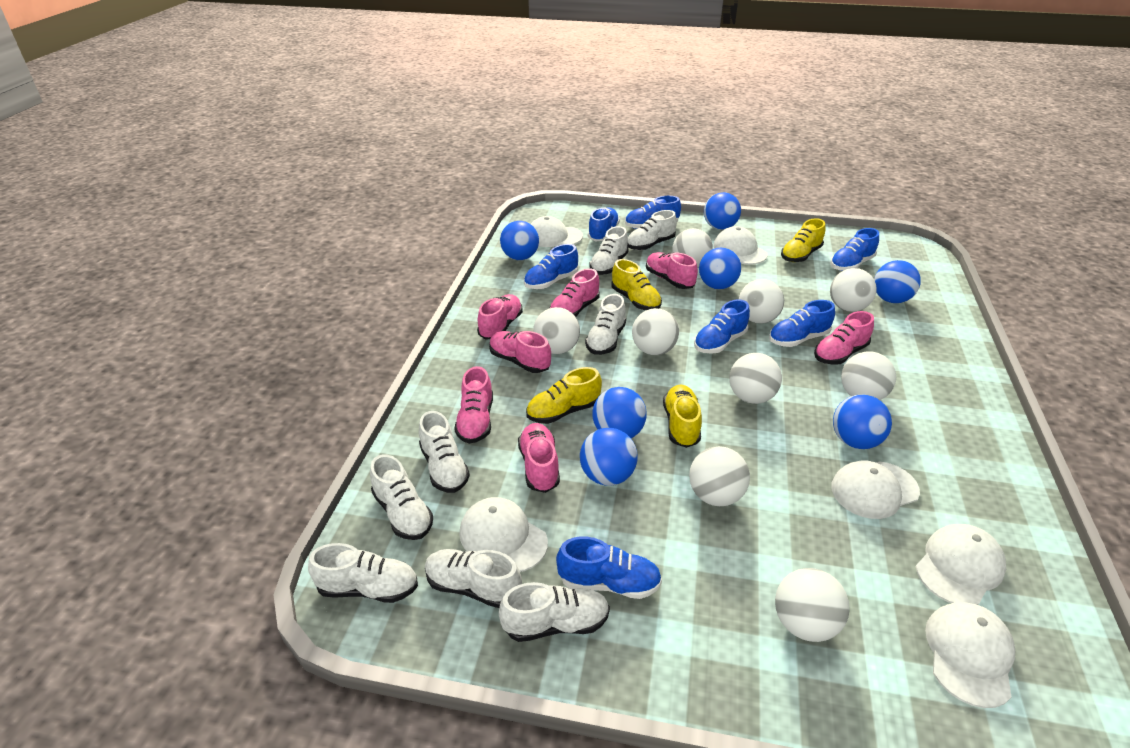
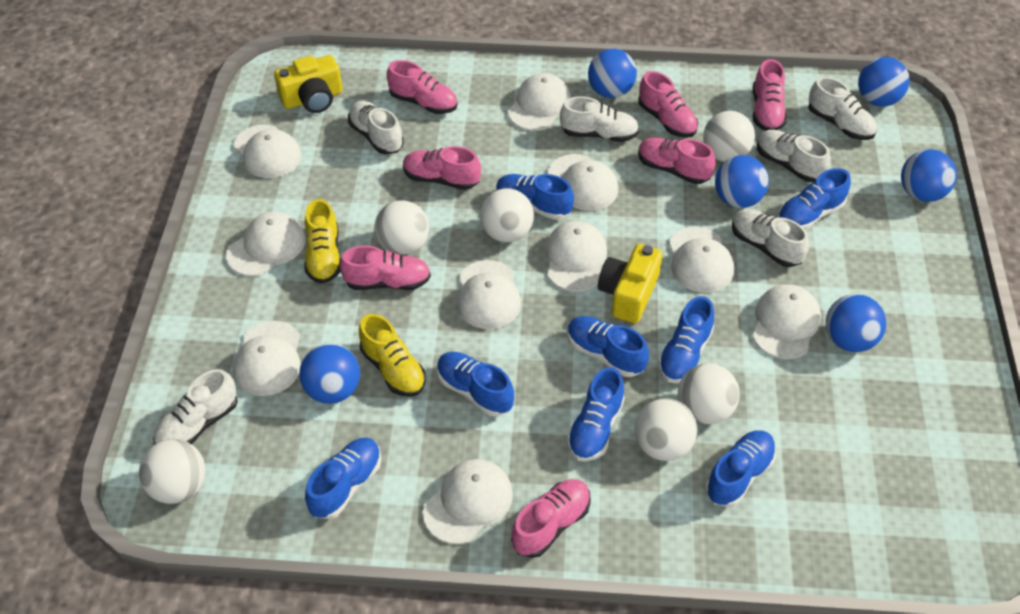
blue ball: [500,221,539,260] [580,428,637,486] [592,387,647,438] [699,248,741,289] [704,192,741,230] [833,395,892,449] [874,260,921,303] = 7 -> [299,344,360,404] [588,49,637,98] [715,155,769,208] [826,294,886,352] [858,57,910,107] [901,149,957,202] = 6
blue shoe: [524,244,578,289] [556,537,662,599] [588,207,620,241] [625,196,681,229] [694,299,750,354] [769,300,835,347] [830,228,879,271] = 7 -> [305,437,381,519] [437,352,514,417] [496,174,574,220] [567,367,625,461] [568,316,649,377] [658,296,714,383] [705,430,776,507] [778,168,851,230] = 8
white ball: [533,307,580,354] [632,308,679,355] [672,228,713,268] [689,446,750,506] [729,353,782,404] [739,279,784,323] [775,568,850,642] [830,268,877,312] [841,352,896,400] = 9 -> [139,439,206,504] [375,200,429,255] [480,188,534,242] [635,398,697,461] [678,363,740,424] [703,111,755,162] = 6
white cap: [459,497,548,572] [531,216,583,247] [713,226,768,265] [831,461,920,519] [916,524,1006,605] [925,602,1015,708] = 6 -> [226,212,306,276] [233,125,302,178] [233,321,301,396] [423,459,513,544] [457,260,521,329] [508,73,571,131] [545,221,607,291] [548,154,618,211] [669,227,734,293] [753,285,821,359] = 10
white shoe: [308,543,418,603] [370,454,433,540] [419,411,470,493] [425,549,522,608] [499,582,610,642] [585,294,626,355] [589,226,628,275] [627,210,677,250] = 8 -> [153,369,238,445] [348,101,404,155] [560,96,639,142] [732,209,809,267] [757,130,830,182] [808,77,877,140] = 6
yellow camera: none = 0 -> [274,55,343,113] [598,244,662,324] = 2
yellow shoe: [526,367,602,424] [612,259,662,310] [663,385,702,448] [781,218,826,262] = 4 -> [304,199,341,284] [359,314,426,397] = 2

